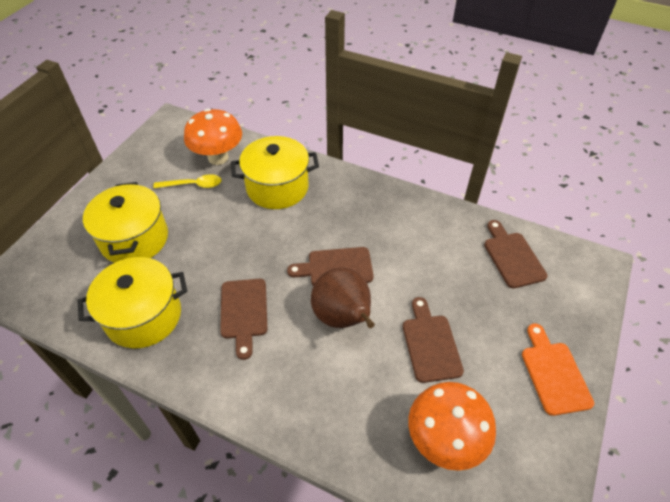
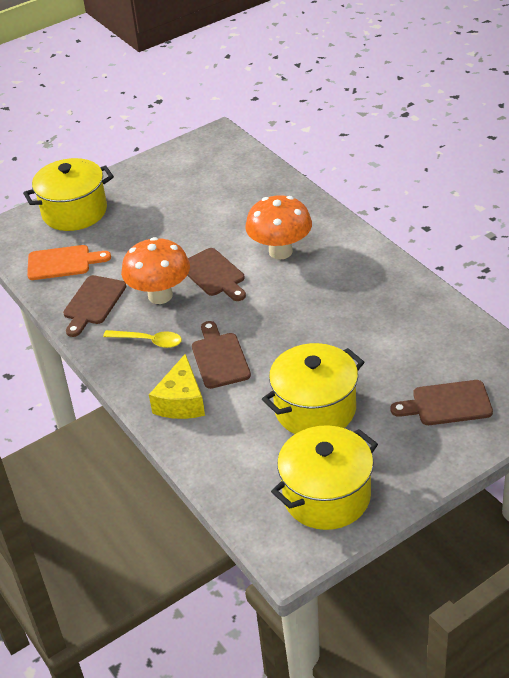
brown pear: [311,267,375,328] = 1 -> none = 0
yellow cheese: none = 0 -> [149,354,205,419] = 1

